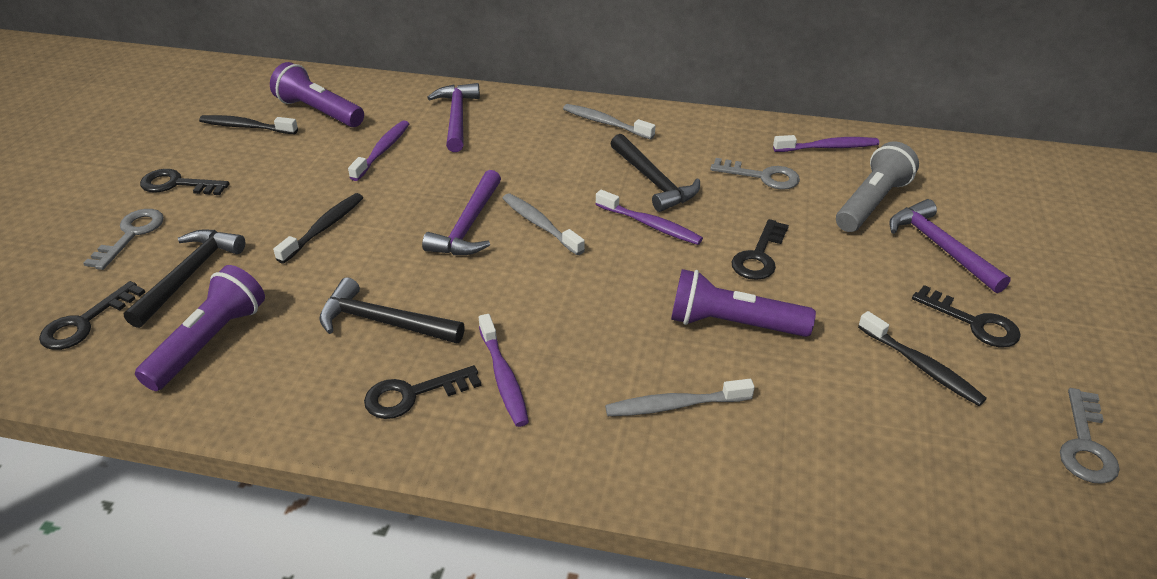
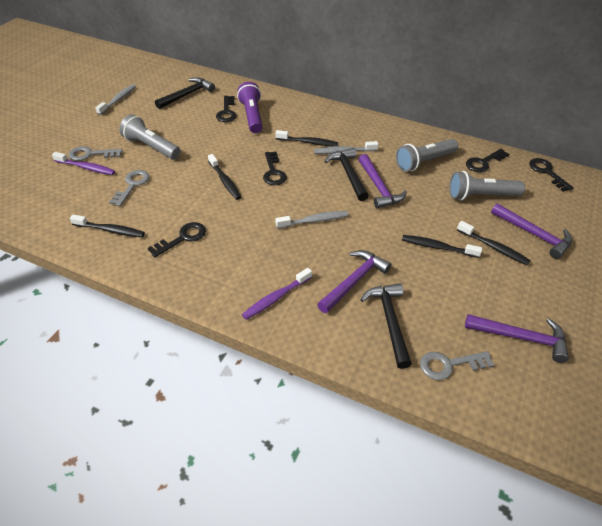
black toothbrush: [199,115,298,134] [273,193,363,263] [858,311,987,406] = 3 -> [70,215,145,238] [208,154,241,200] [276,130,338,146] [402,235,482,258] [457,221,531,266] = 5
grey flashlight: [836,141,919,232] = 1 -> [119,114,180,159] [396,139,458,172] [449,171,525,200] = 3
purple flashlight: [135,265,265,391] [270,62,364,127] [671,269,816,337] = 3 -> [237,82,263,133] = 1
purple hammer: [422,170,501,255] [427,83,480,152] [889,199,1011,293] = 3 -> [317,250,391,313] [359,154,407,209] [465,314,569,363] [491,203,572,259] = 4
purple toothbrush: [348,120,409,181] [479,314,529,427] [595,190,703,245] [773,135,879,152] = 4 -> [52,152,115,175] [242,268,312,320] = 2

